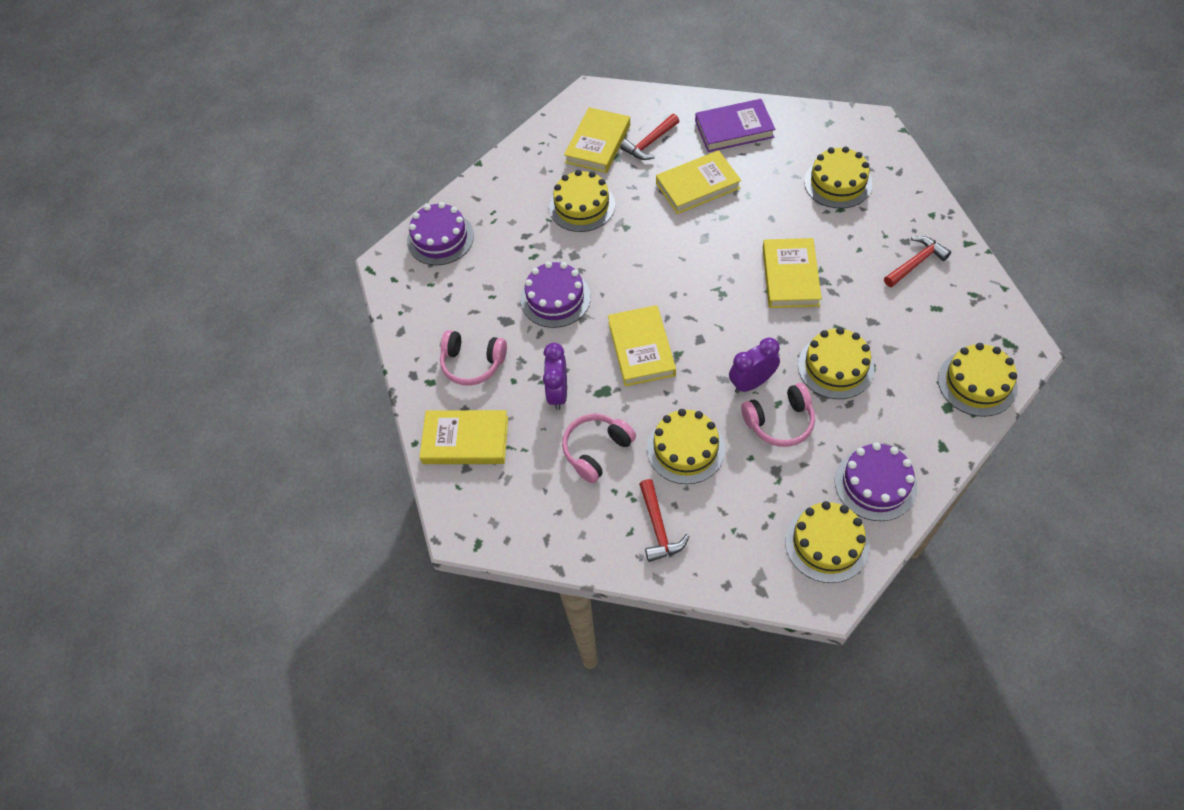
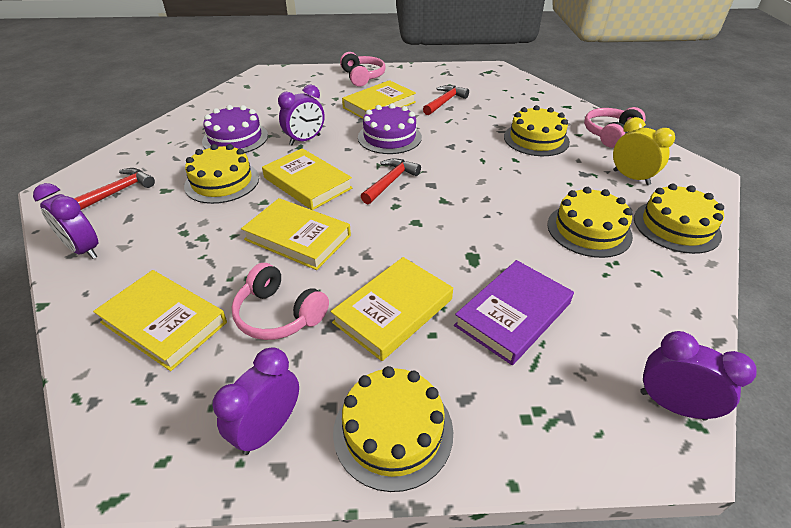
purple cake: [407,202,474,265] [520,261,591,328] [835,442,917,521] = 3 -> [202,105,268,153] [358,104,422,154] = 2
purple clock: [543,343,567,410] [729,337,780,393] = 2 -> [33,183,98,259] [212,347,299,455] [278,85,325,145] [640,331,757,421] = 4
yellow cake: [549,170,615,232] [647,409,725,484] [785,501,870,583] [798,327,874,399] [804,146,872,209] [938,343,1018,417] = 6 -> [184,144,259,204] [333,366,453,492] [504,105,570,156] [547,187,633,258] [634,184,724,254] = 5
yellow clock: none = 0 -> [613,117,675,185] = 1

